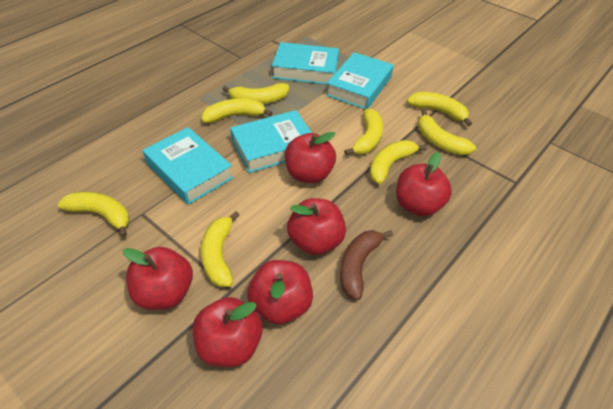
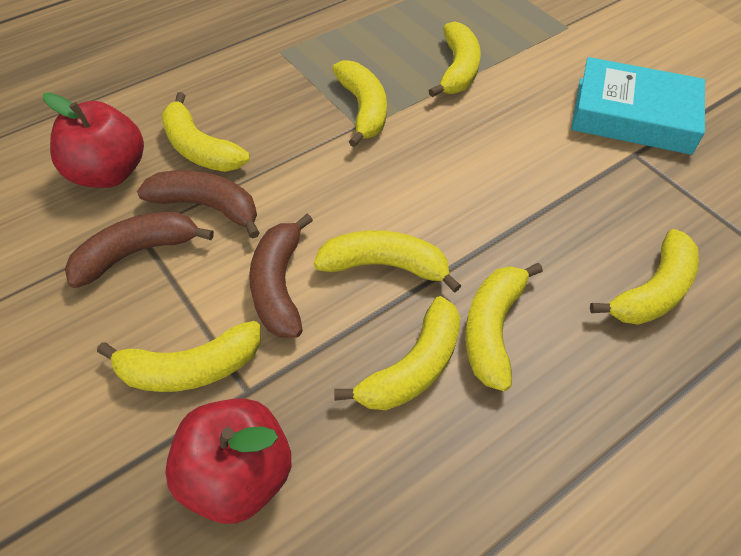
brown banana: [340,230,393,300] = 1 -> [65,212,214,288] [137,170,260,239] [249,214,313,338] = 3
red apple: [123,247,193,310] [193,297,263,367] [247,260,313,325] [285,132,336,183] [287,198,346,255] [396,152,452,217] = 6 -> [43,93,144,188] [165,398,291,524] = 2
turquoise book: [143,127,234,205] [230,110,312,173] [272,42,339,85] [326,52,394,109] = 4 -> [571,57,705,155] = 1

